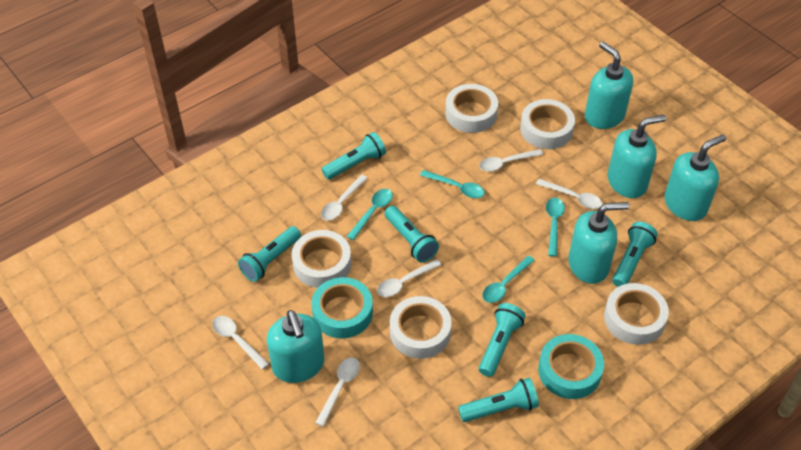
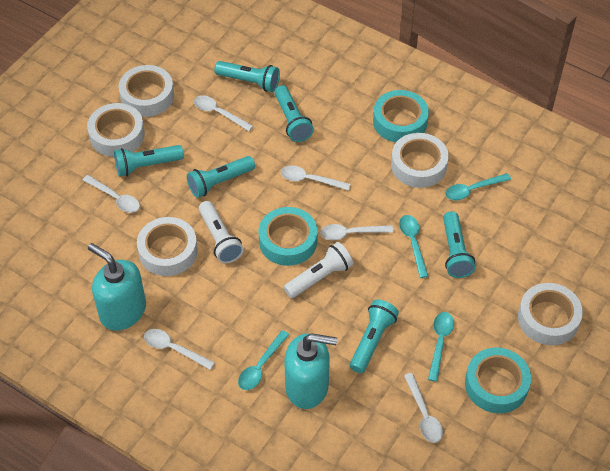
turquoise soap dispenser: [267,310,325,383] [568,202,629,284] [585,42,633,129] [607,115,666,198] [664,135,726,221] = 5 -> [88,243,146,331] [285,333,337,409] = 2
turquoise tape: [311,277,373,339] [538,334,604,399] = 2 -> [259,207,317,266] [373,90,429,142] [465,347,531,413] = 3
white flashlight: none = 0 -> [199,201,244,263] [284,242,353,298] = 2

